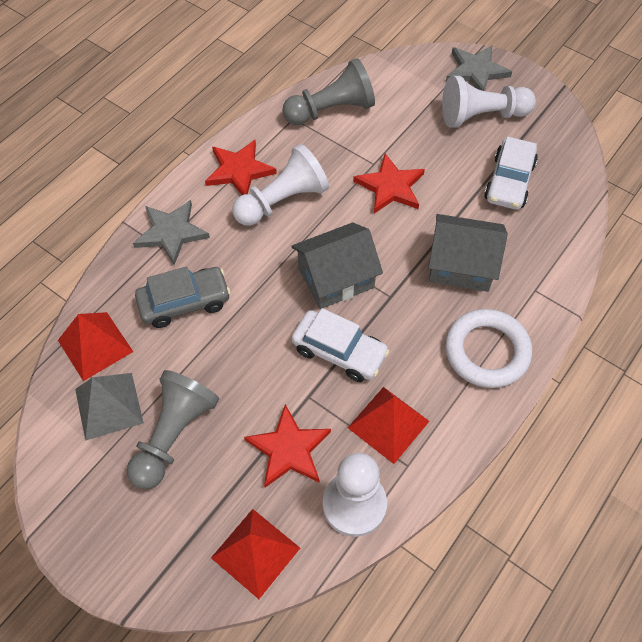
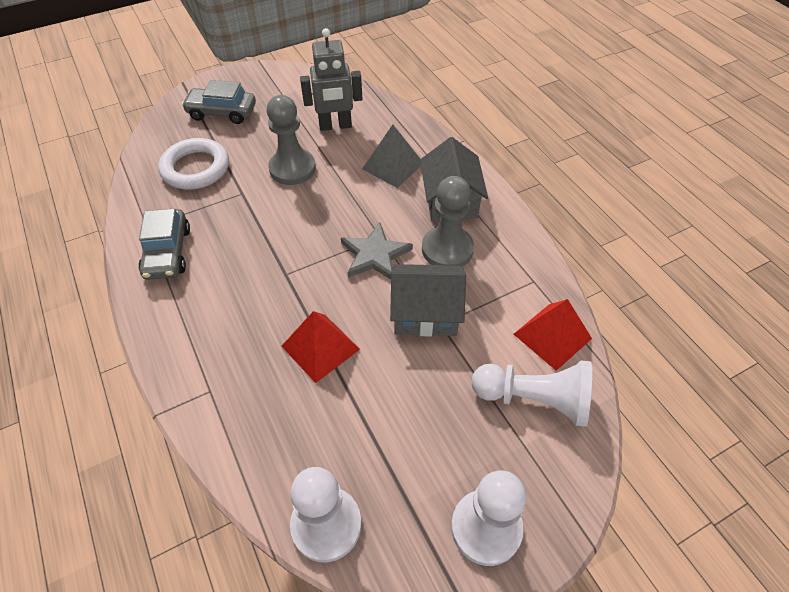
grey car: [135,266,231,328] = 1 -> [139,209,190,280] [182,80,256,124] = 2
grey robot: none = 0 -> [300,28,362,131] = 1
grey star: [133,200,210,265] [446,45,512,91] = 2 -> [341,222,413,280] = 1
red pyramid: [58,312,133,381] [211,509,300,599] [348,387,429,464] = 3 -> [282,311,360,383] [514,299,592,371] = 2
red star: [205,140,277,195] [244,404,331,487] [353,153,425,213] = 3 -> none = 0
white car: [292,308,390,382] [484,137,538,210] = 2 -> none = 0

